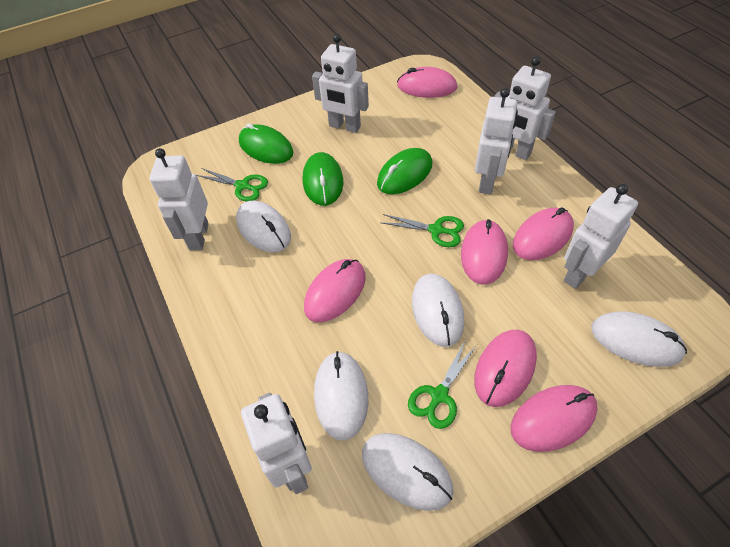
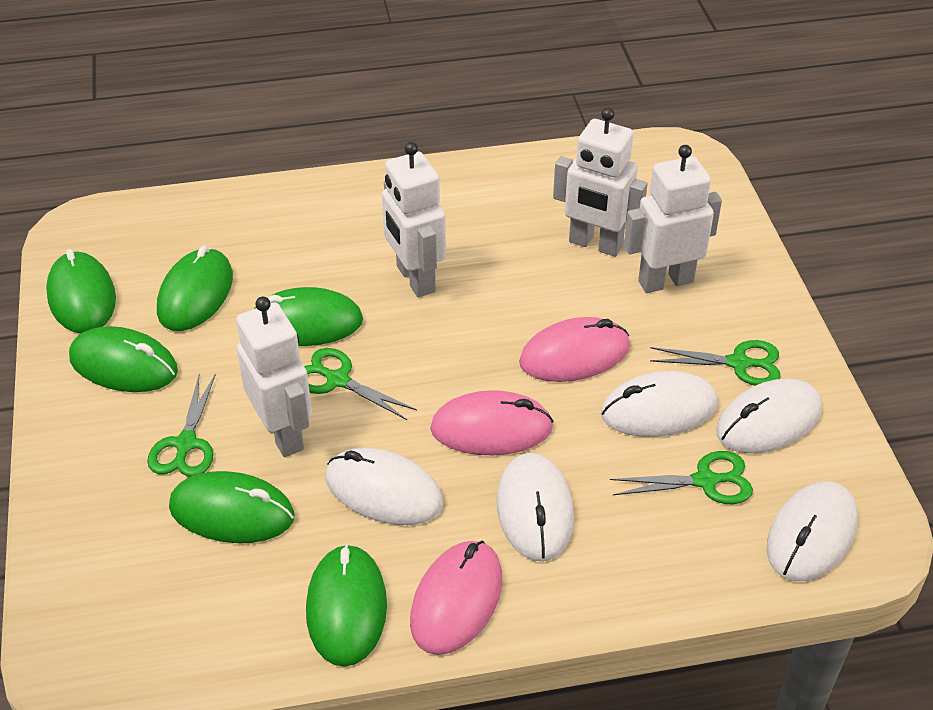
green mouse: [239,123,293,164] [303,152,343,206] [377,148,432,194] = 3 -> [46,249,116,333] [69,326,178,392] [157,246,233,331] [169,471,295,543] [254,287,363,346] [306,543,387,667] = 6
green scissors: [197,168,268,202] [380,214,464,247] [408,341,477,429] = 3 -> [147,373,216,477] [304,348,417,420] [610,451,753,504] [650,340,781,386] = 4
pink mouse: [304,259,366,322] [397,67,457,98] [461,219,508,285] [474,330,537,407] [511,385,598,452] [513,207,574,260] = 6 -> [410,541,502,655] [430,390,554,455] [519,317,630,382] = 3
white robot: [149,148,209,250] [241,393,312,494] [312,34,369,133] [475,88,518,194] [495,57,556,160] [564,184,638,289] = 6 -> [236,297,312,457] [382,142,446,298] [553,108,648,257] [624,145,722,293] = 4

